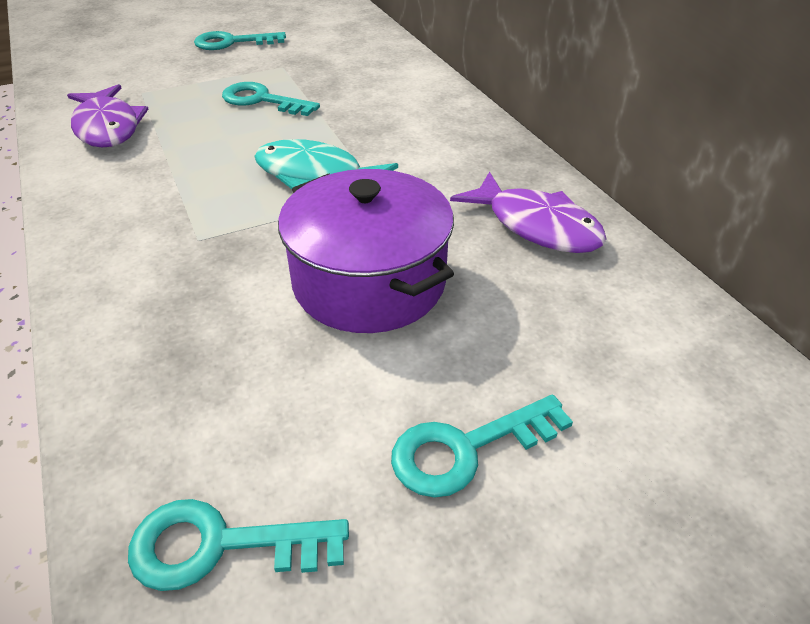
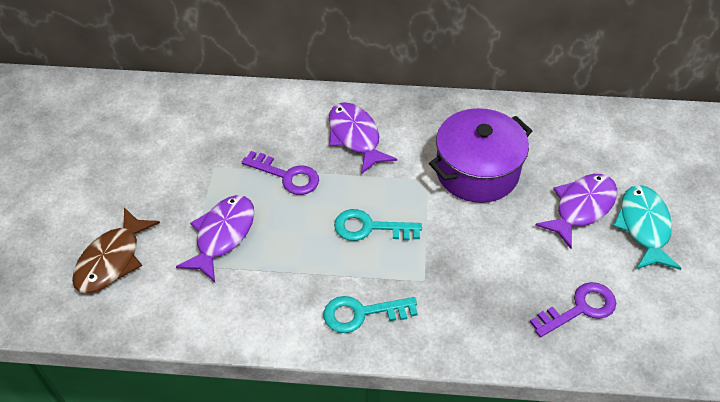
brown fish: none = 0 -> [72,207,160,293] = 1
purple fish: [67,84,148,147] [450,171,607,253] = 2 -> [176,195,254,282] [329,102,397,174] [535,174,617,249] = 3
purple key: none = 0 -> [242,151,319,195] [530,282,616,337] = 2
turquoise key: [128,499,349,591] [194,31,286,50] [222,82,320,116] [391,394,573,498] = 4 -> [324,296,418,333] [334,209,422,241] = 2

